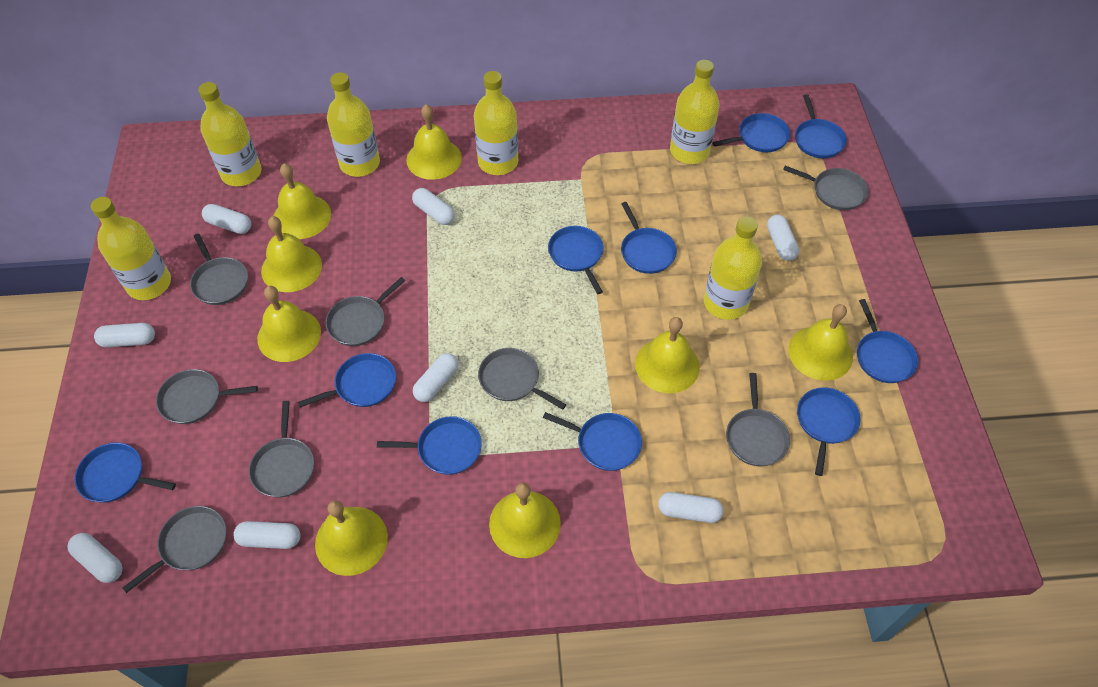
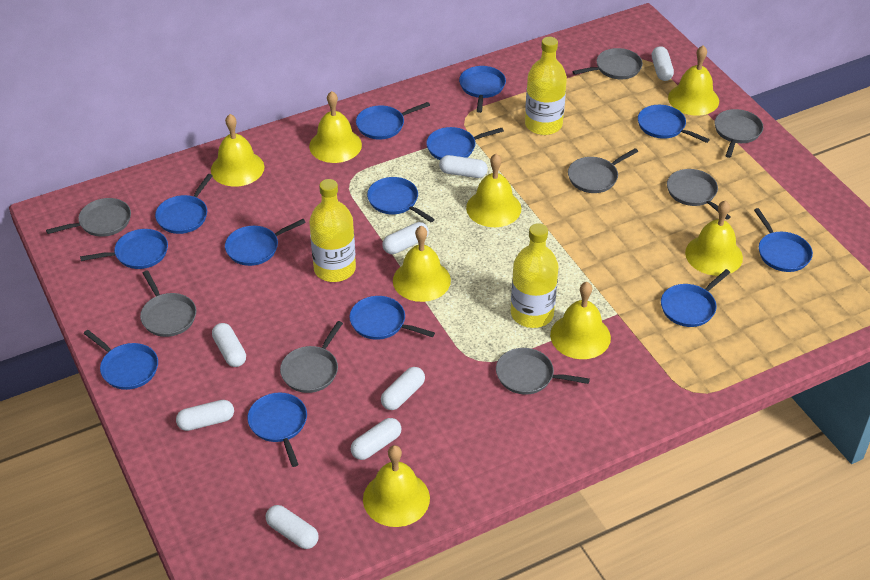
blue pan: [75,443,176,502] [298,353,396,408] [377,416,482,475] [543,412,642,471] [548,226,604,294] [621,202,677,274] [713,113,790,152] [795,94,847,158] [797,387,861,476] [857,299,918,383] = 10 -> [80,229,168,269] [84,330,158,390] [155,174,213,234] [225,219,306,266] [247,393,307,467] [349,296,435,340] [356,102,430,139] [367,177,435,222] [426,127,504,160] [459,66,506,113] [638,105,710,143] [661,269,730,327] [754,208,813,272] = 13
yellow bottle: [91,197,171,300] [198,82,261,186] [327,72,380,177] [474,71,518,175] [670,60,720,164] [704,217,762,320] = 6 -> [309,179,356,282] [511,223,559,328] [525,37,567,135] = 3

